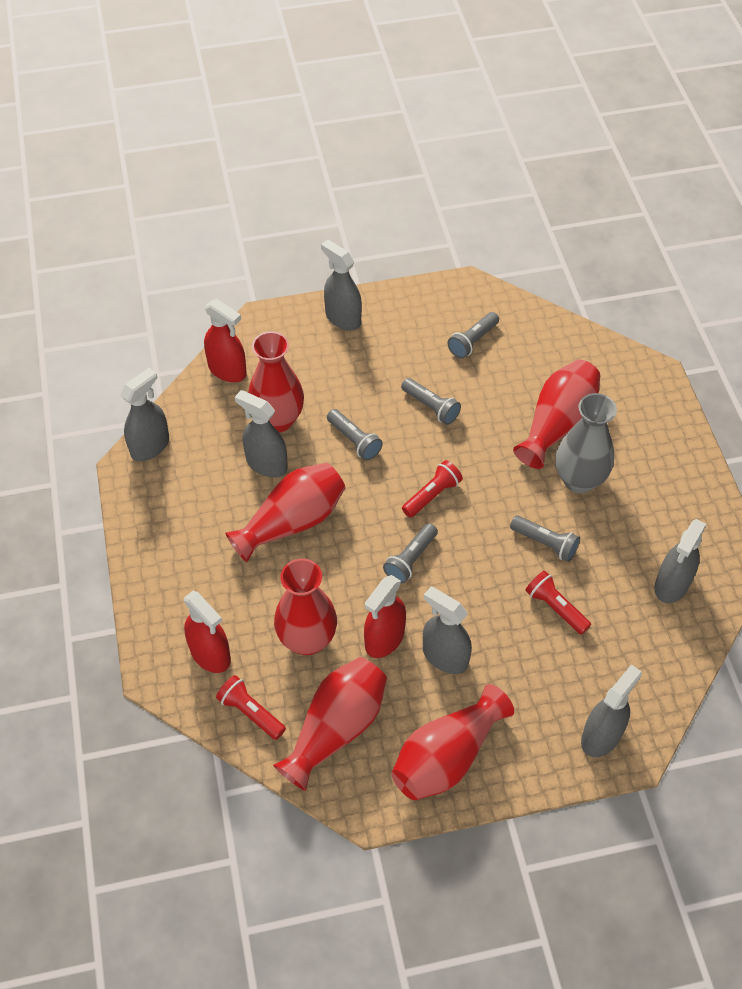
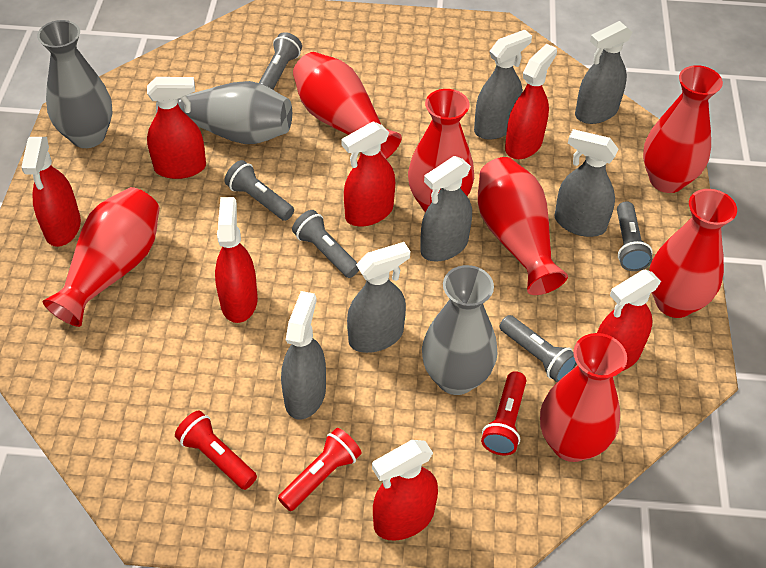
grey vase: [556,393,617,493] = 1 -> [37,20,112,148] [156,81,292,144] [422,265,498,395] = 3
red spray bottle: [184,591,231,673] [204,299,247,382] [364,575,406,658] = 3 -> [21,137,81,247] [147,77,206,179] [215,197,258,323] [342,121,395,227] [372,440,438,541] [505,44,557,159] [597,270,661,371] = 7
red vase: [225,463,346,563] [248,331,304,432] [273,657,387,791] [274,558,337,655] [392,684,514,800] [513,360,600,469] = 6 -> [43,187,160,327] [293,52,402,159] [408,89,474,212] [478,157,568,295] [540,333,627,462] [643,65,723,193] [649,189,737,318] = 7

